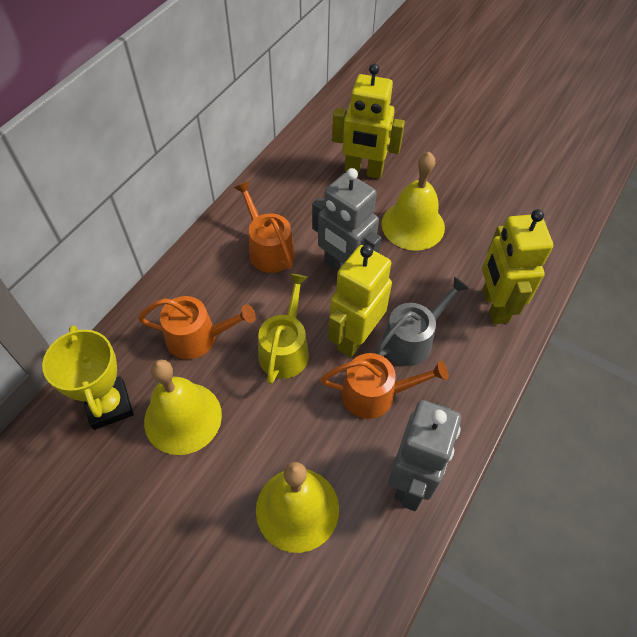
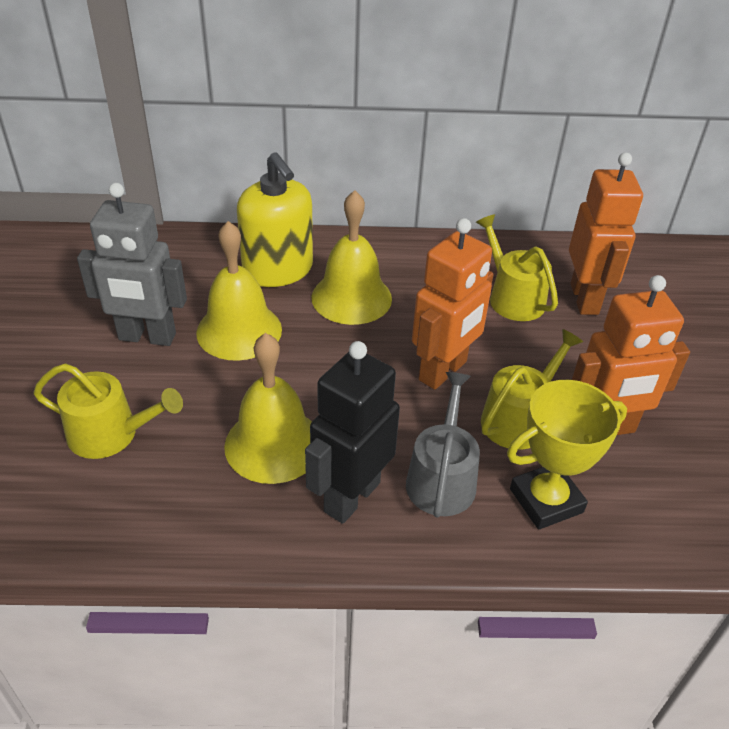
black robot: none = 0 -> [305,341,400,524] = 1
grey robot: [312,168,381,270] [388,400,461,511] = 2 -> [77,183,187,346] = 1
orange robot: none = 0 -> [412,218,494,390] [569,152,643,315] [572,275,690,435] = 3
orange watering can: [138,296,256,359] [234,181,295,273] [321,353,448,419] = 3 -> none = 0
yellow robot: [328,245,392,357] [332,64,405,179] [482,209,553,324] = 3 -> none = 0
yellow soap dispenser: none = 0 -> [237,152,313,287] = 1
yellow watering can: [258,273,309,384] = 1 -> [33,364,183,459] [476,214,558,321] [481,329,583,450] = 3

